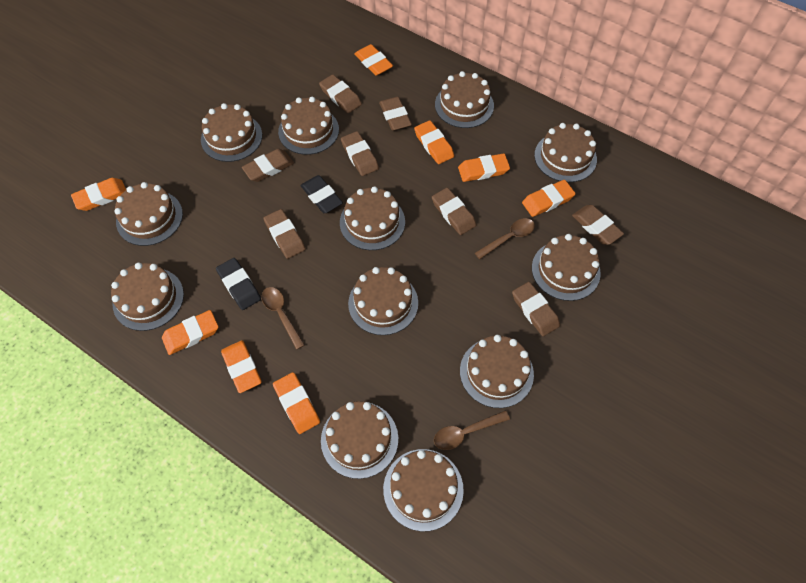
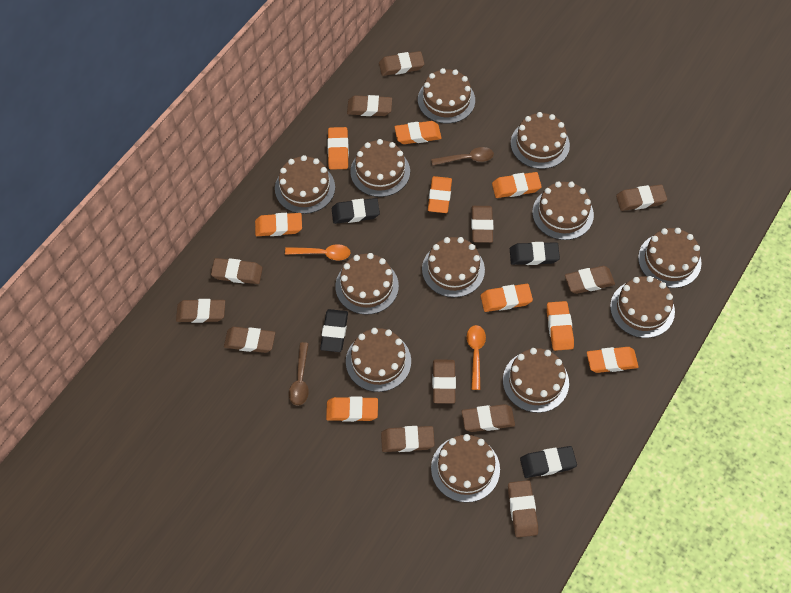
black eraser: [216,258,261,310] [300,175,343,213] = 2 -> [320,309,348,352] [332,198,380,224] [510,242,560,265] [520,446,577,478] = 4
brown eraser: [242,149,294,182] [263,209,305,259] [319,74,362,113] [341,131,379,176] [379,97,412,131] [432,188,476,235] [512,282,560,336] [572,205,624,245] = 8 -> [176,299,225,323] [211,258,263,284] [224,327,275,353] [347,95,392,116] [379,51,424,76] [381,426,435,452] [432,359,456,404] [462,404,515,432] [471,206,493,243] [508,480,538,537] [565,266,615,294] [616,185,667,211] = 12
brown spoon: [261,287,305,350] [434,410,510,450] [475,218,535,259] = 3 -> [289,342,309,406] [431,147,494,166] = 2
orange eraser: [71,178,126,211] [162,310,219,355] [221,340,262,393] [273,372,320,434] [355,44,393,76] [414,120,454,164] [458,153,510,182] [522,180,576,217] = 8 -> [255,213,302,236] [326,396,378,422] [328,127,349,170] [395,121,441,144] [428,176,452,213] [481,284,533,312] [492,172,542,198] [547,301,574,351] [587,347,639,373] = 9
orange spoon: none = 0 -> [285,244,350,260] [467,325,486,390] = 2

